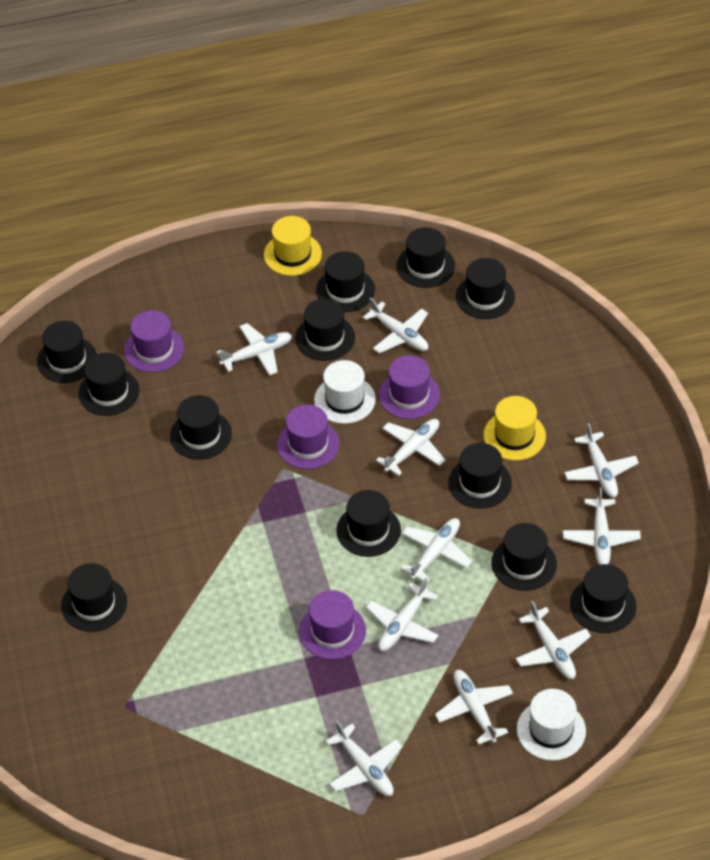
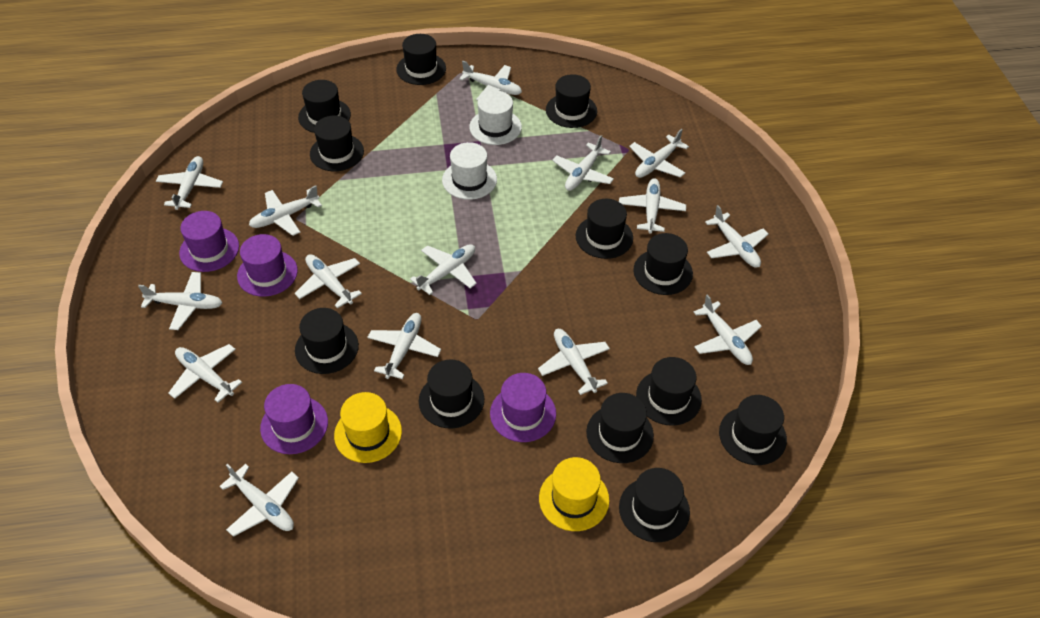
white plane: [217,323,292,376] [326,721,402,796] [362,297,428,353] [366,577,439,651] [376,419,446,476] [401,518,472,582] [435,670,513,745] [515,601,591,679] [563,487,641,565] [564,423,639,498] = 10 -> [138,272,222,330] [156,156,223,210] [168,344,242,403] [219,464,299,537] [249,185,322,236] [295,254,362,309] [367,313,441,379] [410,244,477,295] [459,61,522,101] [538,329,610,395] [552,135,614,191] [619,178,686,234] [629,129,689,178] [694,294,762,365] [705,205,768,268] = 15

